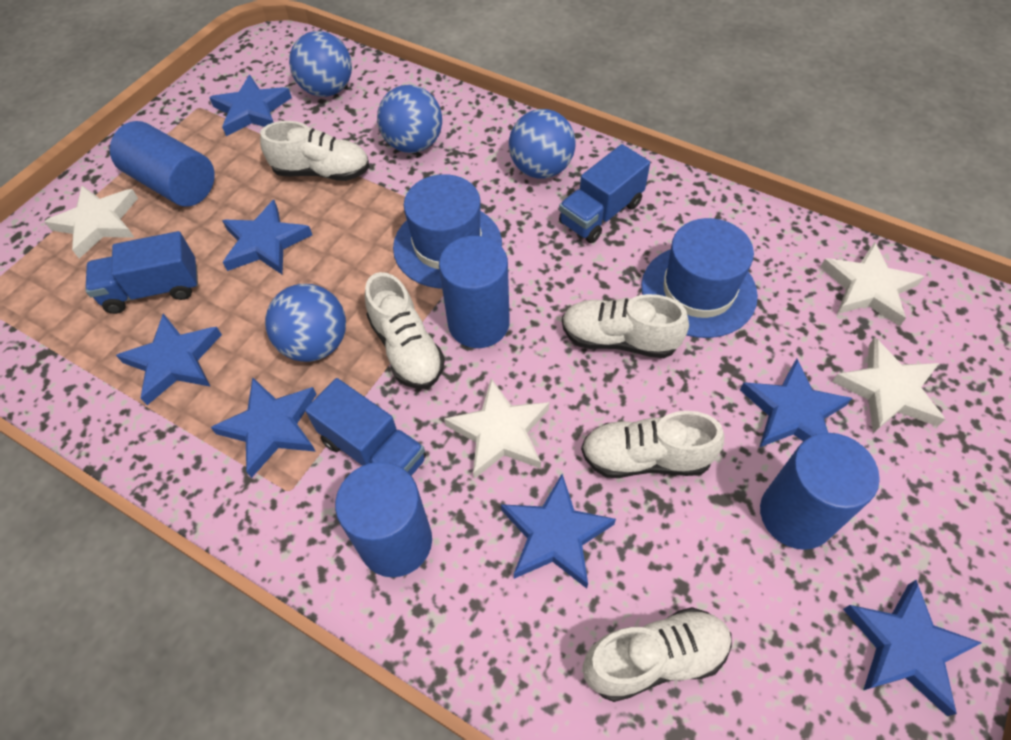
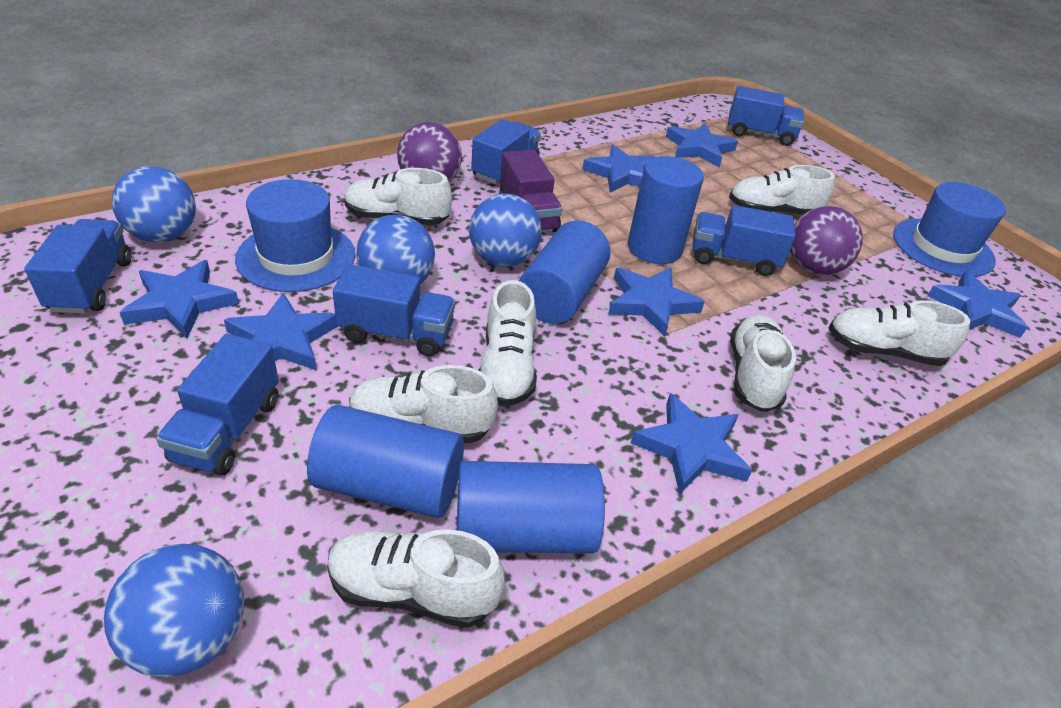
blue truck: [85,231,198,314] [305,378,426,476] [559,144,650,243] = 3 -> [24,219,131,314] [156,334,279,476] [333,264,455,357] [471,119,541,184] [693,205,796,276] [728,86,804,146] = 6
purple ball: none = 0 -> [397,122,462,182] [790,206,863,275] = 2
purple truck: none = 0 -> [499,150,562,232] = 1
white shoe: [260,121,370,181] [365,272,445,389] [562,294,689,358] [581,411,725,478] [583,607,732,702] = 5 -> [327,529,505,628] [344,168,452,225] [349,365,498,443] [478,280,537,406] [729,165,835,215] [730,315,796,411] [829,300,970,366] = 7
white star: [44,186,138,259] [444,378,549,479] [820,242,925,326] [832,337,945,433] = 4 -> none = 0

